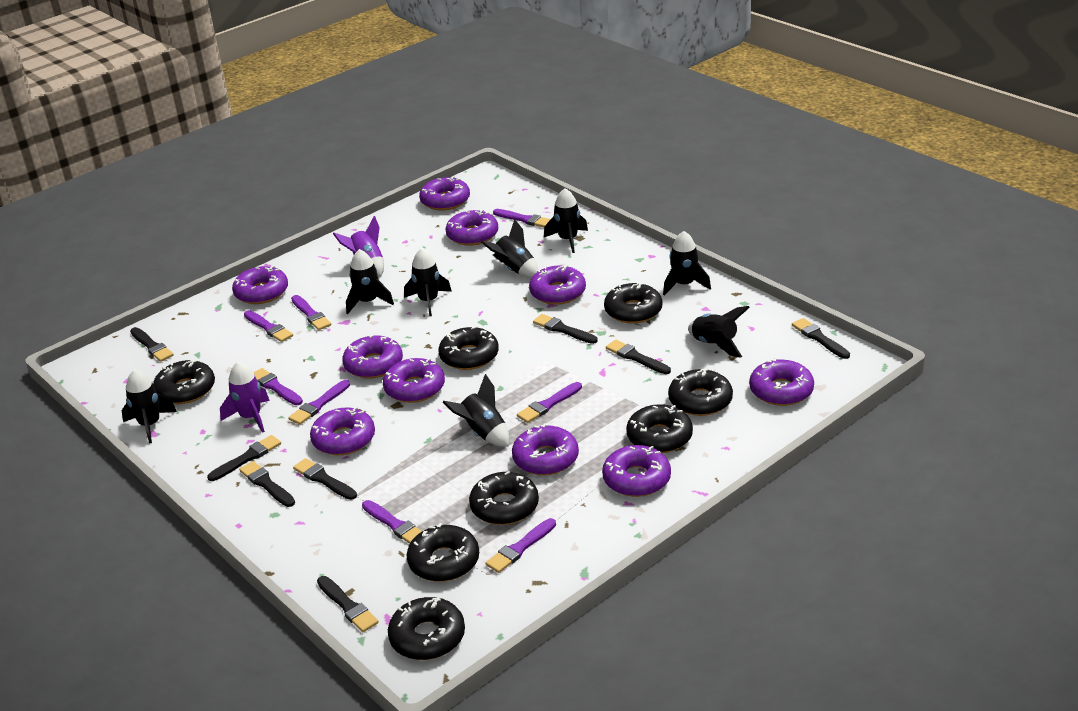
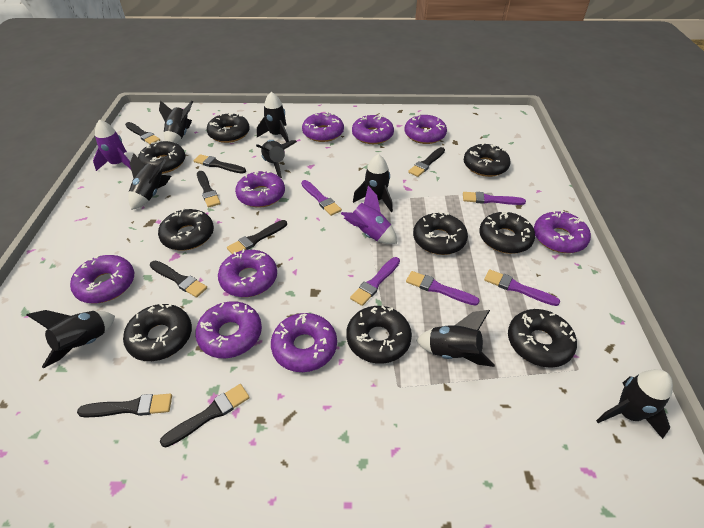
black donut: [153,360,215,404] [388,597,465,660] [407,523,479,582] [438,327,499,370] [469,471,539,525] [604,283,662,324] [626,404,693,453] [668,369,733,416] = 8 -> [123,304,192,361] [138,140,185,174] [158,208,214,250] [207,113,250,143] [346,305,412,363] [413,212,468,255] [464,143,511,177] [479,211,535,254] [508,309,577,368] = 9
purple brush: [244,310,293,342] [253,368,303,405] [288,380,350,425] [291,295,331,330] [362,500,422,544] [486,518,556,573] [493,209,551,228] [517,382,582,423] = 8 -> [301,180,342,216] [350,257,400,306] [406,271,480,306] [463,192,526,205] [484,269,560,306] = 5
purple donut: [232,266,288,304] [310,407,375,455] [342,335,403,378] [383,358,445,403] [419,176,470,210] [445,210,498,246] [512,424,579,476] [529,265,586,305] [602,445,671,497] [749,358,814,406] = 10 -> [70,255,134,303] [195,301,262,358] [218,249,277,297] [235,170,285,208] [271,313,337,372] [302,112,344,142] [352,114,394,144] [405,114,447,144] [534,210,591,253] = 9

